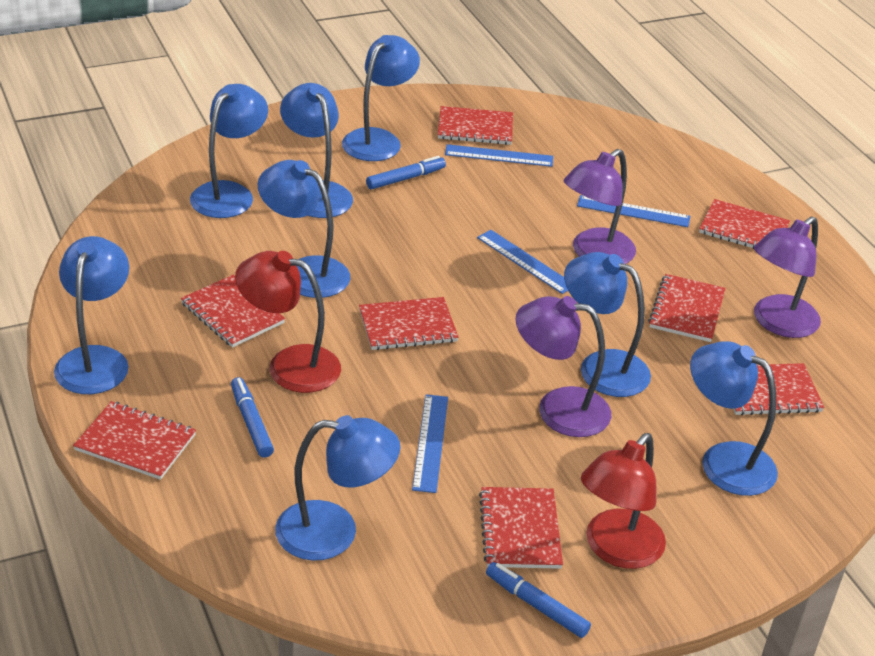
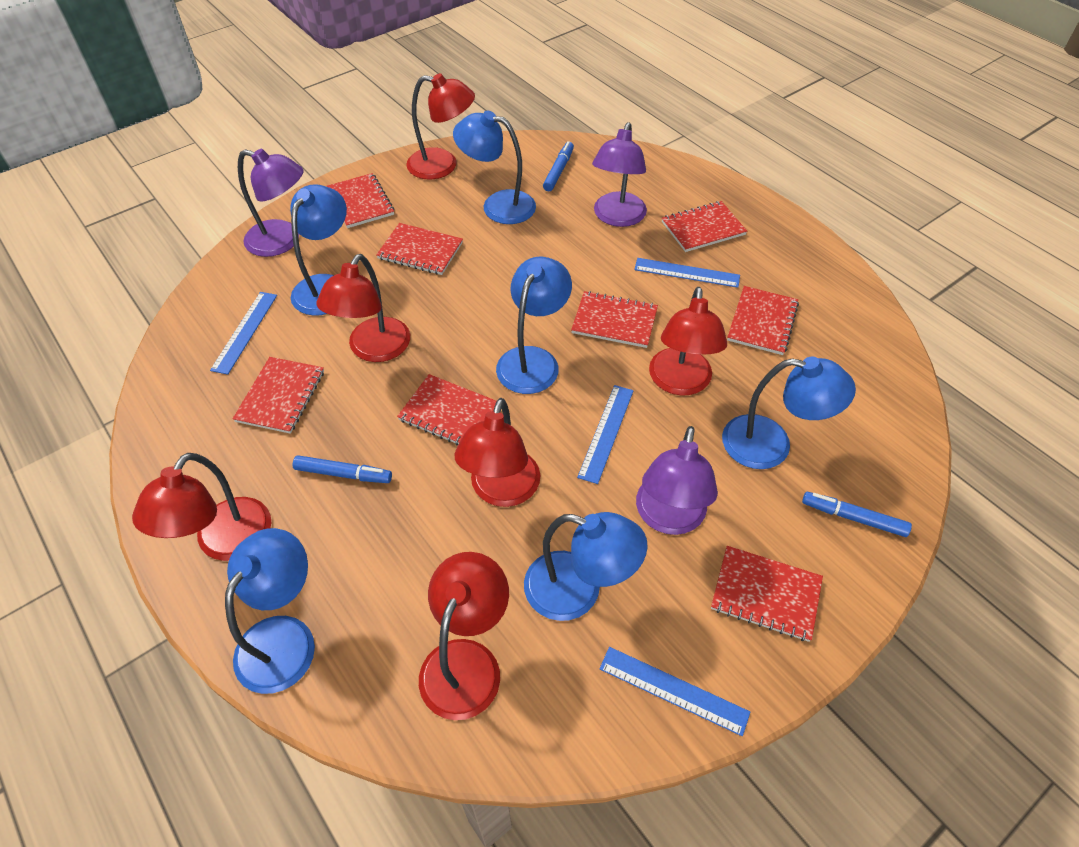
blue lamp: [54,236,129,394] [190,84,268,218] [258,160,350,298] [275,415,401,561] [280,83,353,218] [342,35,420,161] [564,252,651,397] [690,341,778,496] = 8 -> [225,528,315,694] [290,184,347,316] [453,110,536,224] [496,257,572,394] [524,512,648,621] [722,357,856,469] = 6
red lamp: [235,251,341,393] [581,433,666,569] = 2 -> [132,453,271,561] [316,254,410,362] [406,73,475,179] [419,552,509,720] [455,398,541,507] [649,287,727,395] = 6

